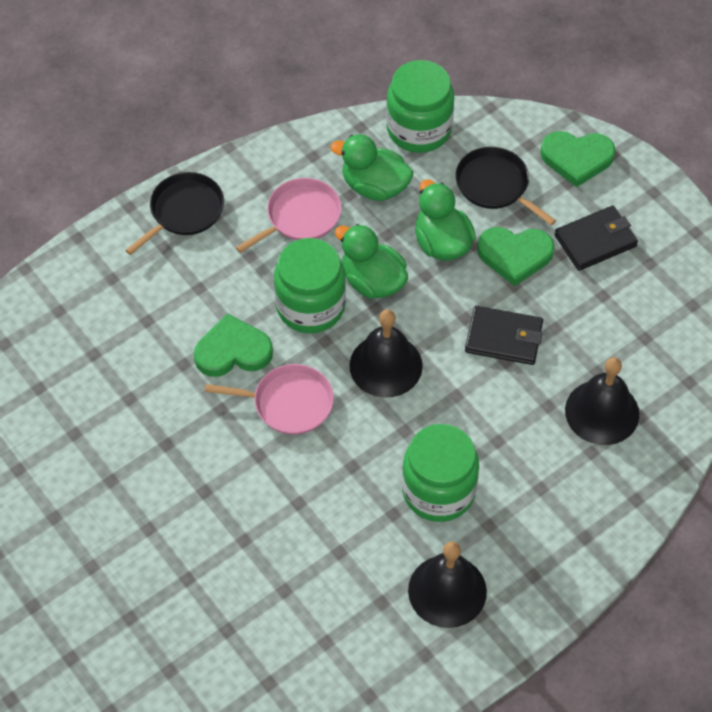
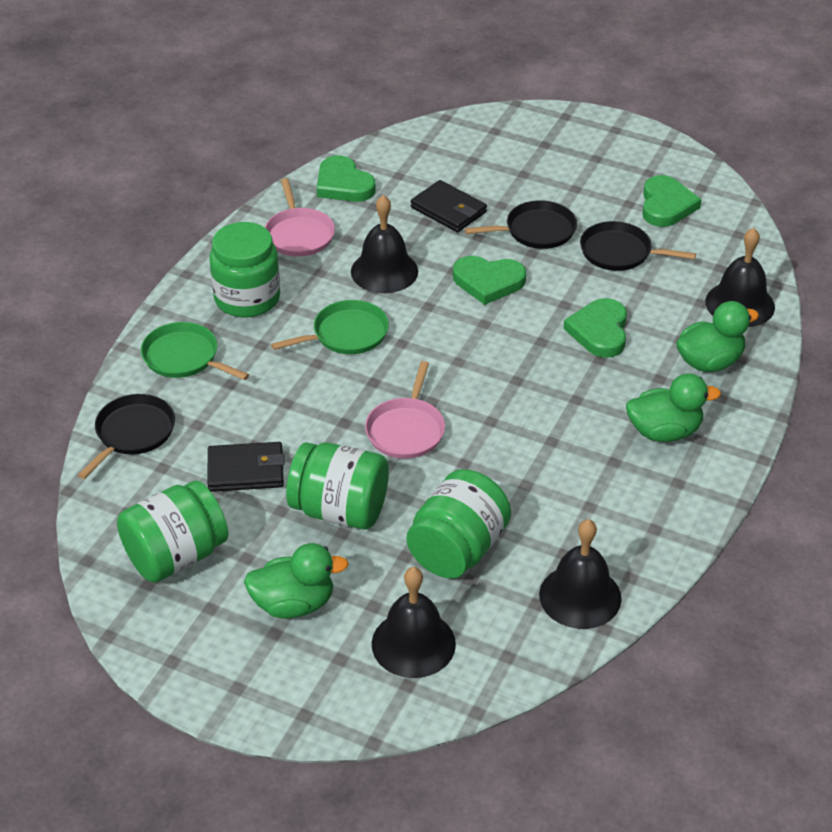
black bell: [349,310,423,398] [408,541,487,628] [565,357,639,445] = 3 -> [351,195,418,293] [372,567,456,678] [539,519,622,629] [705,228,775,327] = 4
black pan: [125,172,224,255] [456,147,556,225] = 2 -> [78,394,175,479] [465,200,577,249] [580,221,696,271] = 3
green heart: [194,313,273,377] [477,227,554,286] [540,131,615,187] = 3 -> [317,155,376,202] [453,256,526,305] [564,298,627,358] [642,175,701,227] = 4
green jar: [274,238,346,333] [386,60,454,153] [402,424,479,522] = 3 -> [117,480,228,583] [209,222,280,318] [286,442,389,530] [407,469,511,578] = 4
green pan: none = 0 -> [141,322,249,380] [271,300,389,354] = 2

